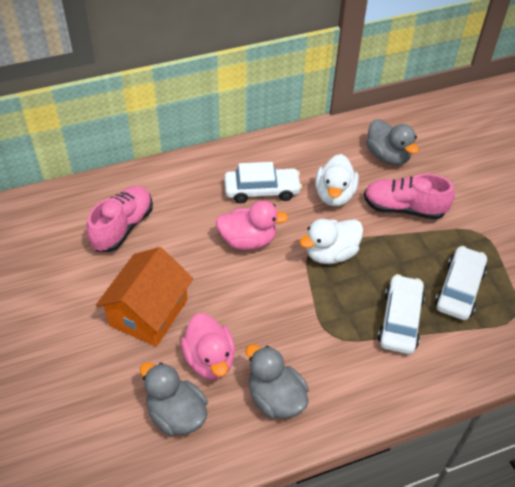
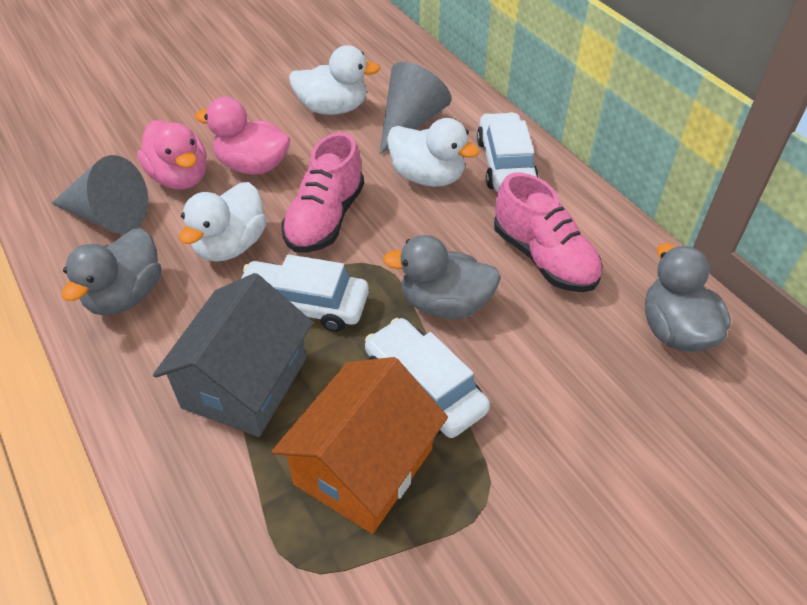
grey cone: none = 0 -> [51,155,148,234] [380,62,451,154] = 2
grey house: none = 0 -> [153,273,313,437] = 1
white duck: [300,219,363,264] [315,154,359,206] = 2 -> [179,182,267,262] [289,45,380,115] [387,118,480,187] = 3

